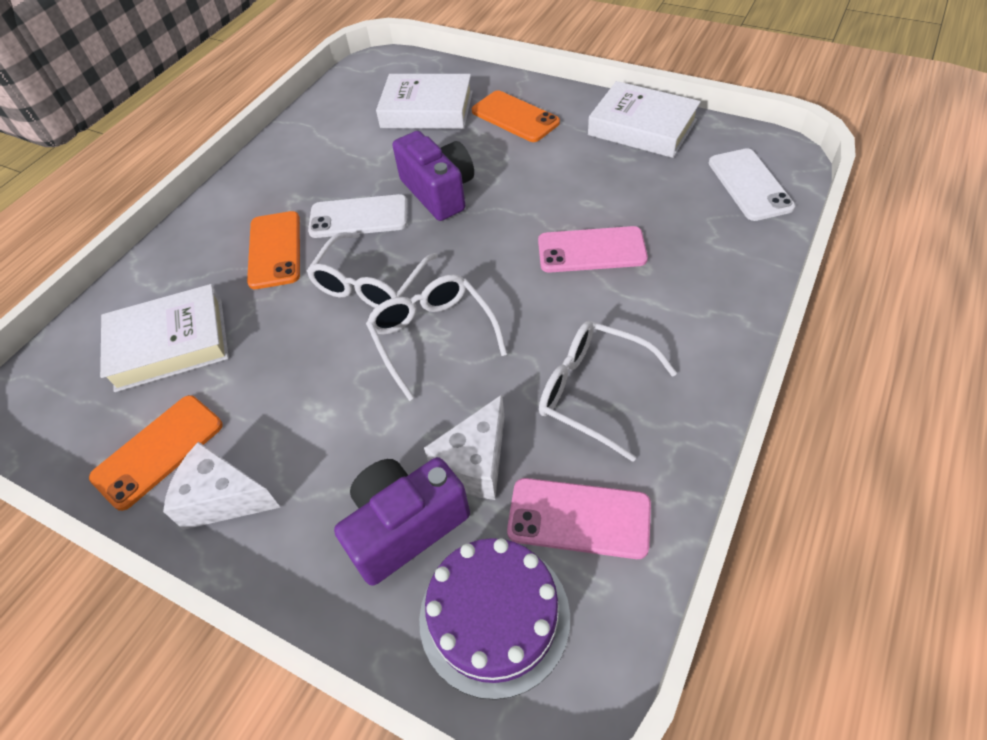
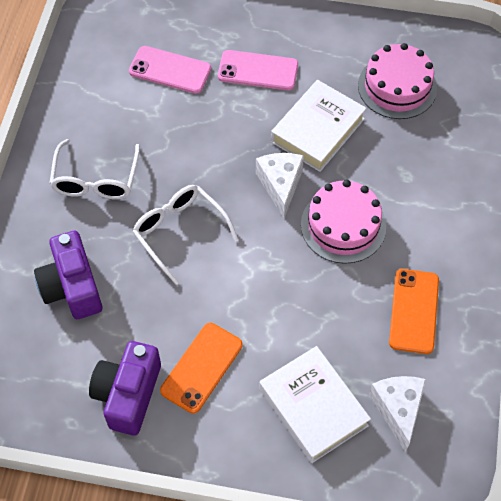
orange phone: [89,395,223,511] [247,211,300,289] [472,91,560,142] = 3 -> [160,323,243,414] [389,269,439,354] = 2
pink cake: none = 0 -> [301,180,386,264] [358,43,437,119] = 2
purple cake: [419,538,570,700] = 1 -> none = 0
white book: [100,284,229,392] [376,74,473,129] [588,81,701,158] = 3 -> [259,346,371,463] [271,80,367,172] = 2
white glasses: [306,232,438,308] [366,274,507,401] [539,321,677,462] = 3 -> [50,139,140,199] [133,185,238,285] = 2
white phone: [308,194,407,238] [709,148,795,221] = 2 -> none = 0

